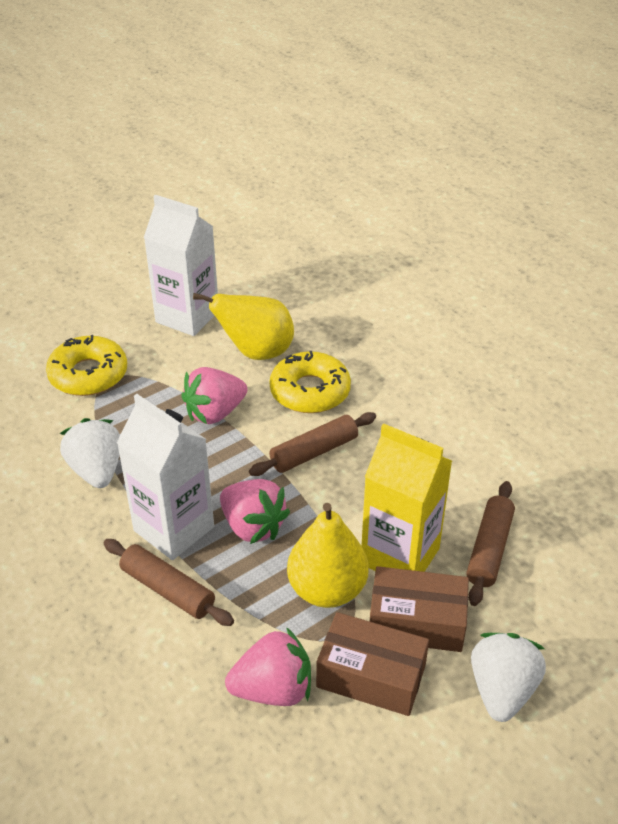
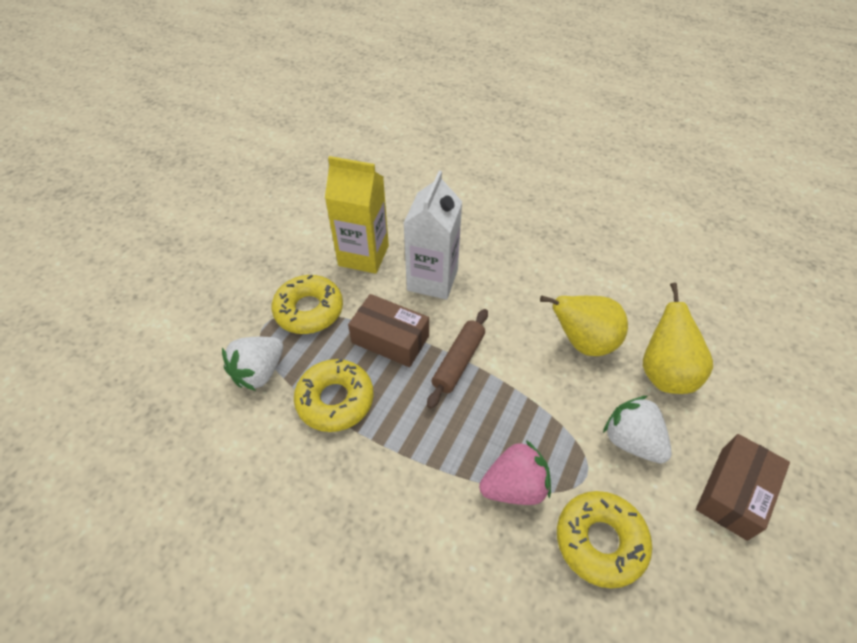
brown rolling pin: [104,539,234,626] [249,412,376,476] [466,481,515,606] = 3 -> [427,309,488,409] = 1
pink strawberry: [181,367,248,424] [220,479,290,544] [225,627,311,706] = 3 -> [479,440,551,505] = 1
white carton: [117,394,214,560] [144,195,218,336] = 2 -> [403,171,462,300] = 1
yellow donut: [46,335,127,396] [270,351,351,413] = 2 -> [272,274,343,334] [294,359,374,432] [557,491,652,588] = 3

